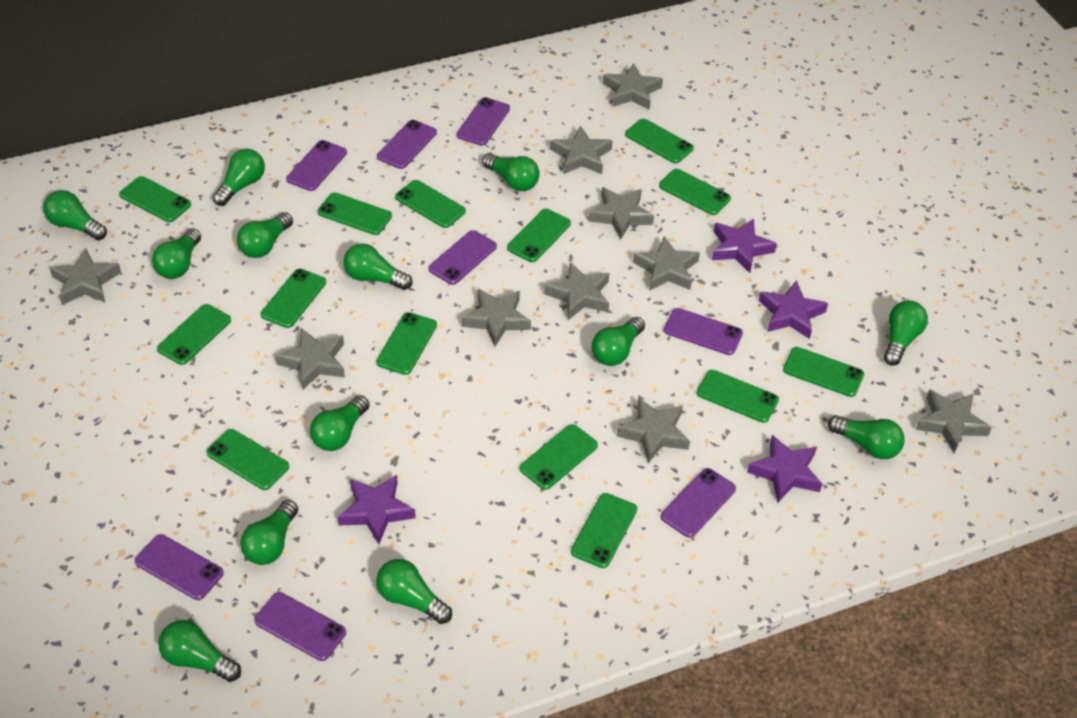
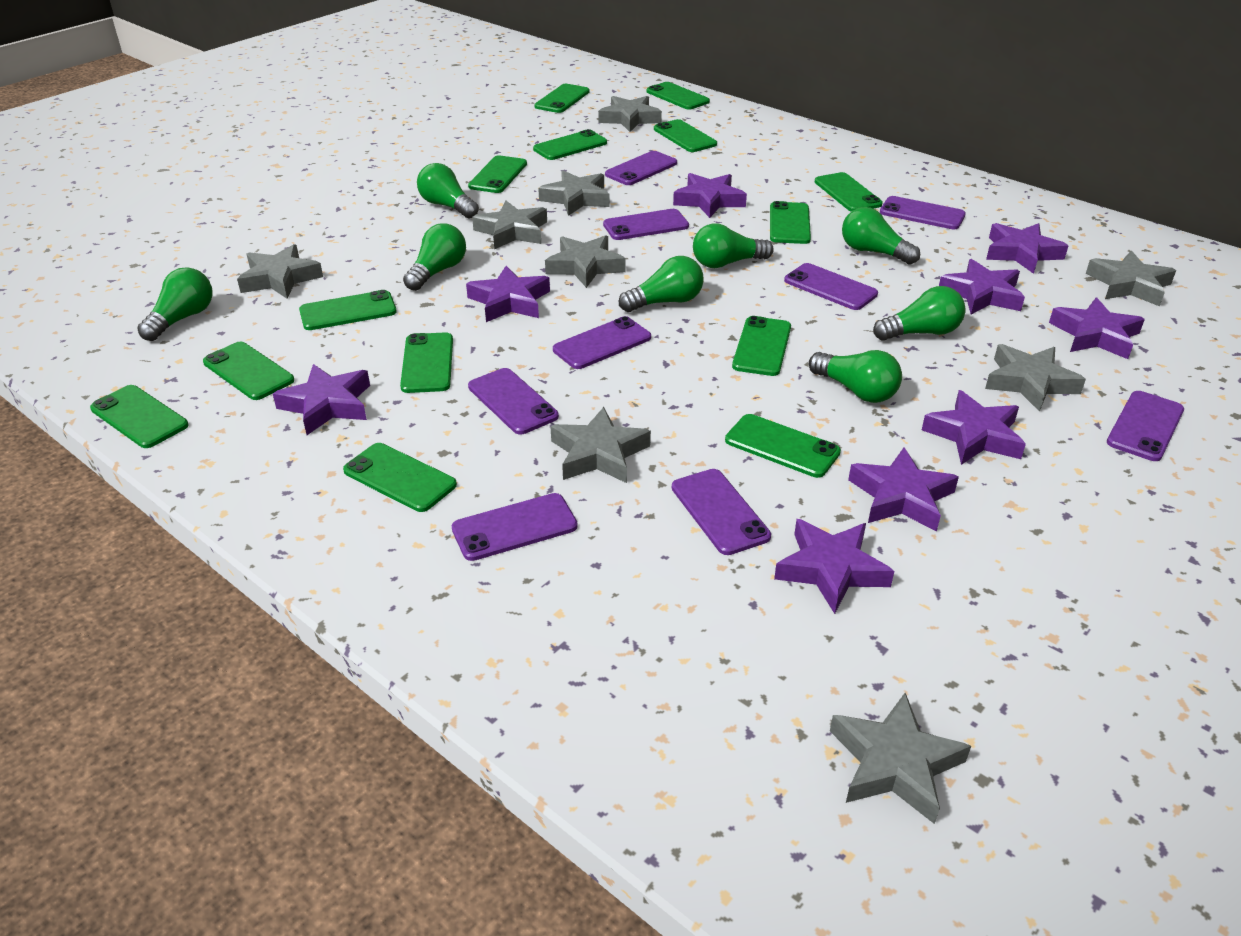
green light bulb: [43,190,107,240] [152,228,201,279] [158,620,241,682] [213,149,265,206] [237,212,293,258] [240,500,298,565] [310,395,370,451] [343,243,412,290] [376,559,452,624] [482,153,540,191] [592,317,645,366] [828,415,905,459] [884,300,928,366] = 13 -> [137,267,212,341] [403,223,466,291] [417,163,479,219] [619,256,704,312] [693,223,774,268] [809,350,902,403] [842,207,920,265] [873,286,966,341] = 8
grey star: [50,249,121,305] [275,328,345,390] [462,289,531,346] [544,262,609,320] [550,126,613,174] [589,187,654,240] [603,63,663,110] [617,398,690,463] [633,236,700,291] [916,389,992,453] = 10 -> [237,244,323,299] [472,201,547,249] [538,170,610,216] [545,235,626,288] [550,407,651,483] [598,96,662,132] [830,693,971,824] [985,344,1086,412] [1086,251,1176,307] = 9
purple phone: [135,534,224,600] [254,592,346,661] [286,140,347,191] [377,120,437,169] [429,230,497,285] [456,97,510,146] [661,468,736,538] [664,308,743,355] = 8 -> [451,493,578,561] [468,368,559,434] [553,316,651,369] [603,209,689,240] [605,151,677,185] [672,469,771,555] [784,263,878,310] [880,196,966,229] [1107,391,1184,461] = 9
purple star: [338,475,416,544] [712,218,777,273] [747,435,822,503] [759,280,828,339] = 4 -> [273,364,370,435] [466,266,550,322] [673,173,747,218] [774,519,894,614] [848,447,959,532] [922,390,1026,465] [939,259,1025,314] [986,223,1068,274] [1049,298,1145,359] = 9

